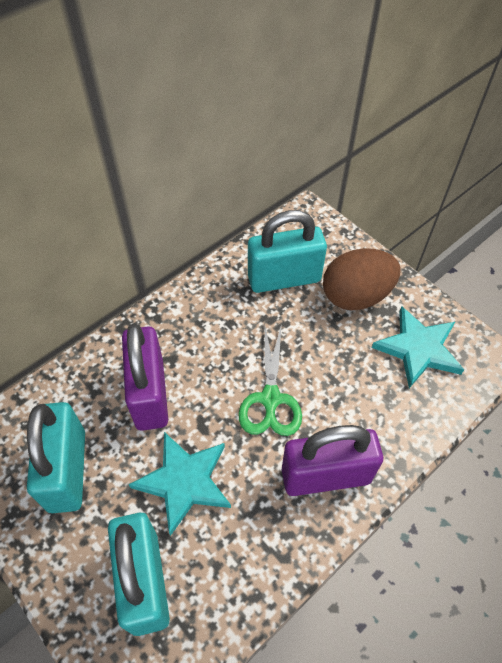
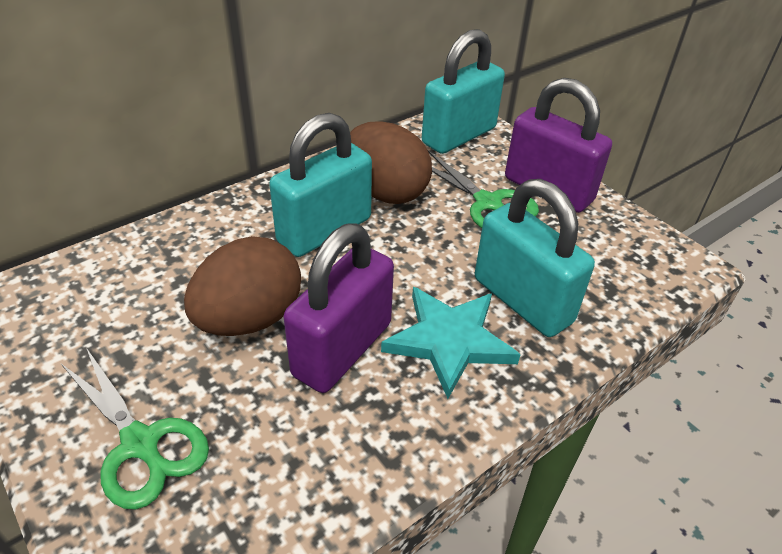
brown egg: [323,248,401,311] = 1 -> [184,236,301,336] [350,121,432,204] = 2
green scissors: [238,324,302,436] = 1 -> [61,349,209,509] [428,151,539,228] = 2
turquoise star: [128,432,231,536] [372,307,464,388] = 2 -> [381,287,521,399] = 1

